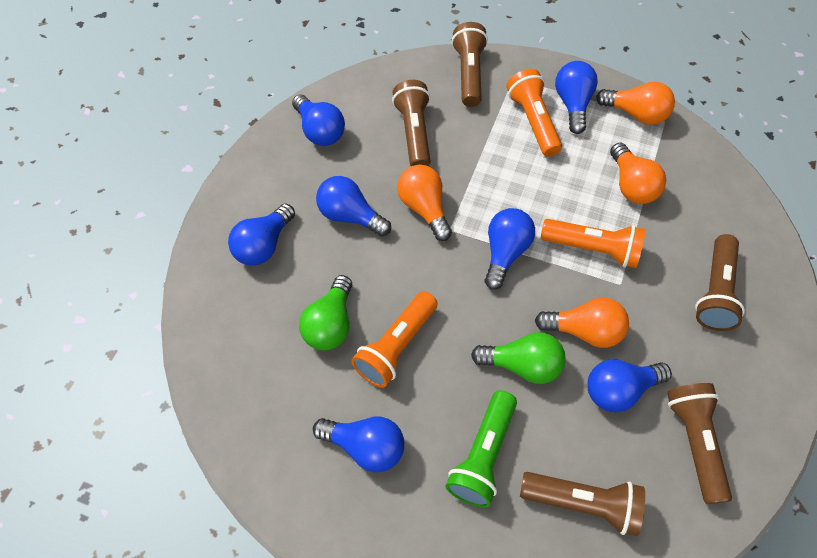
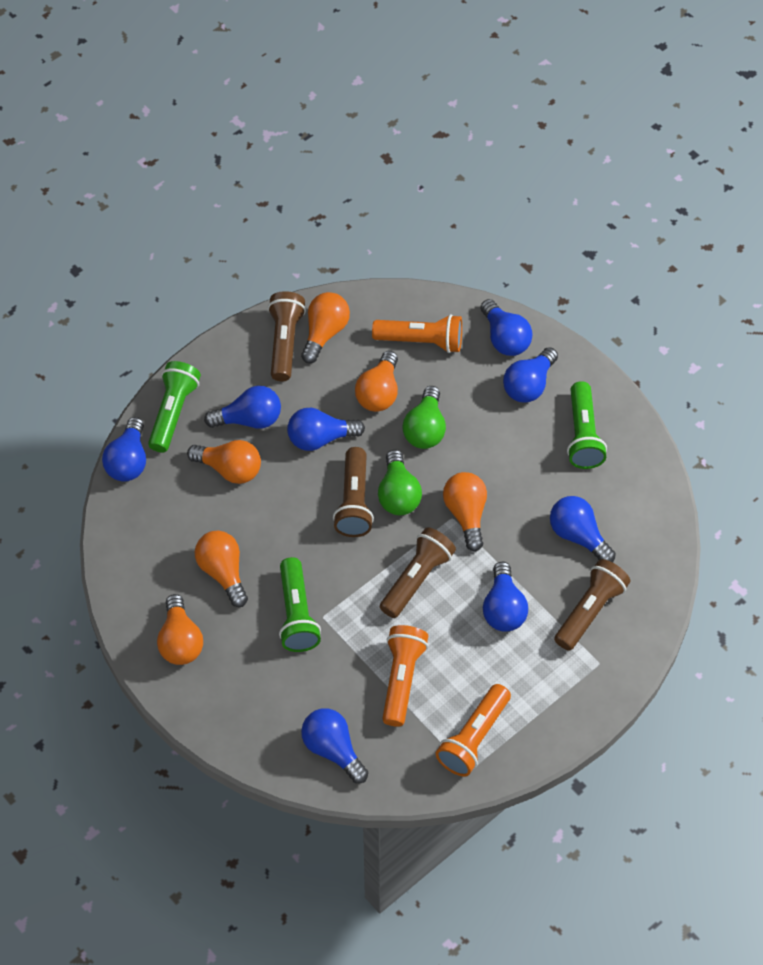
blue light bulb: [228,204,295,266] [292,94,345,146] [313,417,404,472] [316,176,391,237] [484,208,535,290] [555,61,598,134] [587,359,672,412] = 7 -> [102,417,146,482] [204,386,281,429] [287,408,365,451] [301,708,368,783] [480,299,533,356] [483,562,528,632] [503,347,558,403] [550,496,616,562] = 8
brown flashlight: [392,80,431,166] [451,22,488,107] [520,472,645,536] [667,383,732,504] [695,234,745,331] = 5 -> [268,291,306,381] [333,447,374,537] [380,527,456,618] [554,559,630,651] = 4
green flashlight: [446,390,517,507] = 1 -> [148,361,201,453] [279,557,321,652] [567,381,607,469] = 3
orange light bulb: [397,165,452,241] [535,298,629,348] [596,82,675,125] [610,143,666,204] = 4 -> [157,594,203,665] [187,440,261,484] [194,531,248,607] [301,292,350,363] [355,351,398,412] [443,472,487,551] = 6

